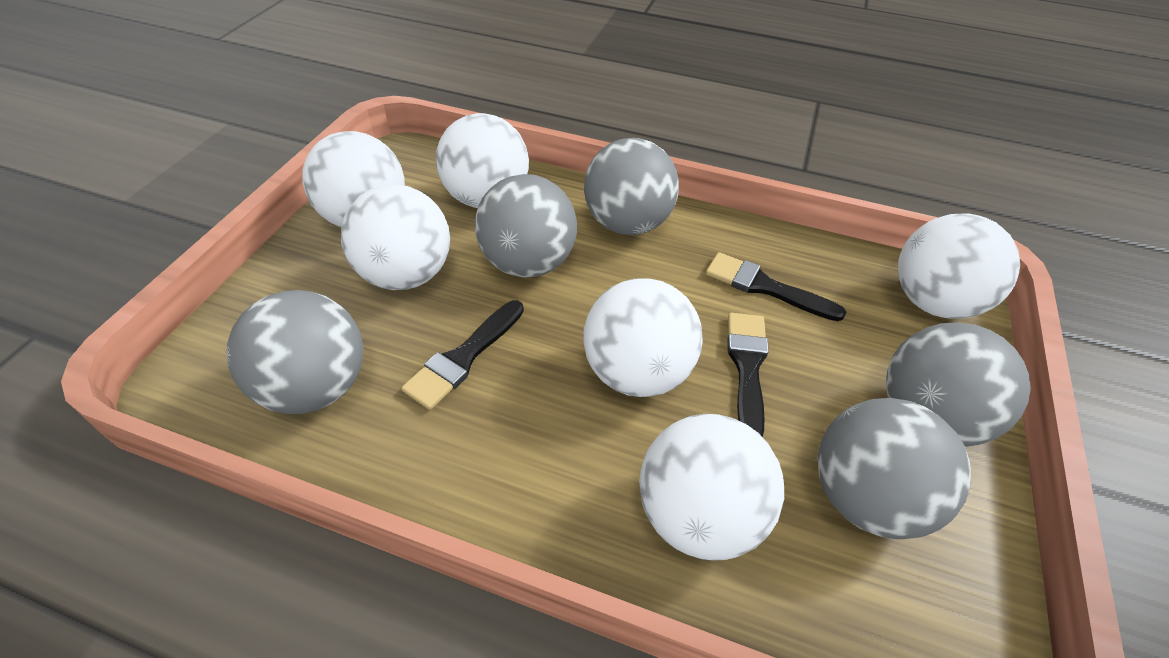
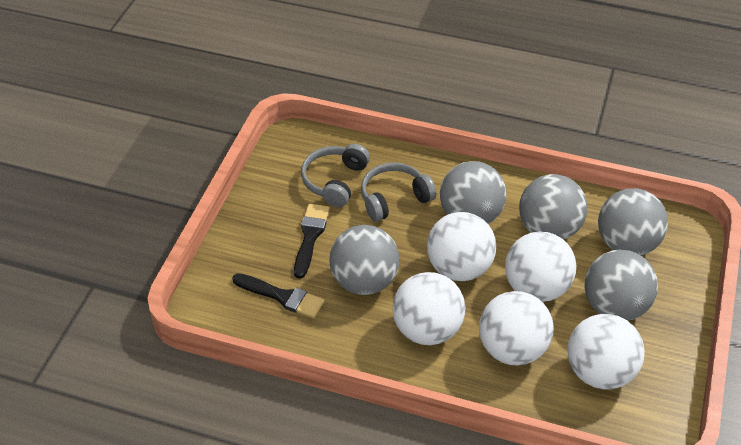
black brush: [402,300,524,410] [706,252,846,321] [727,313,769,437] = 3 -> [232,273,325,318] [294,204,330,279] = 2
grey headphones: none = 0 -> [301,144,370,207] [361,162,437,222] = 2
white ball: [302,131,405,227] [341,184,450,290] [436,113,529,208] [583,278,703,397] [639,414,784,561] [898,213,1020,319] = 6 -> [392,272,465,345] [427,212,496,281] [479,291,554,365] [505,231,576,302] [567,314,645,389] = 5

